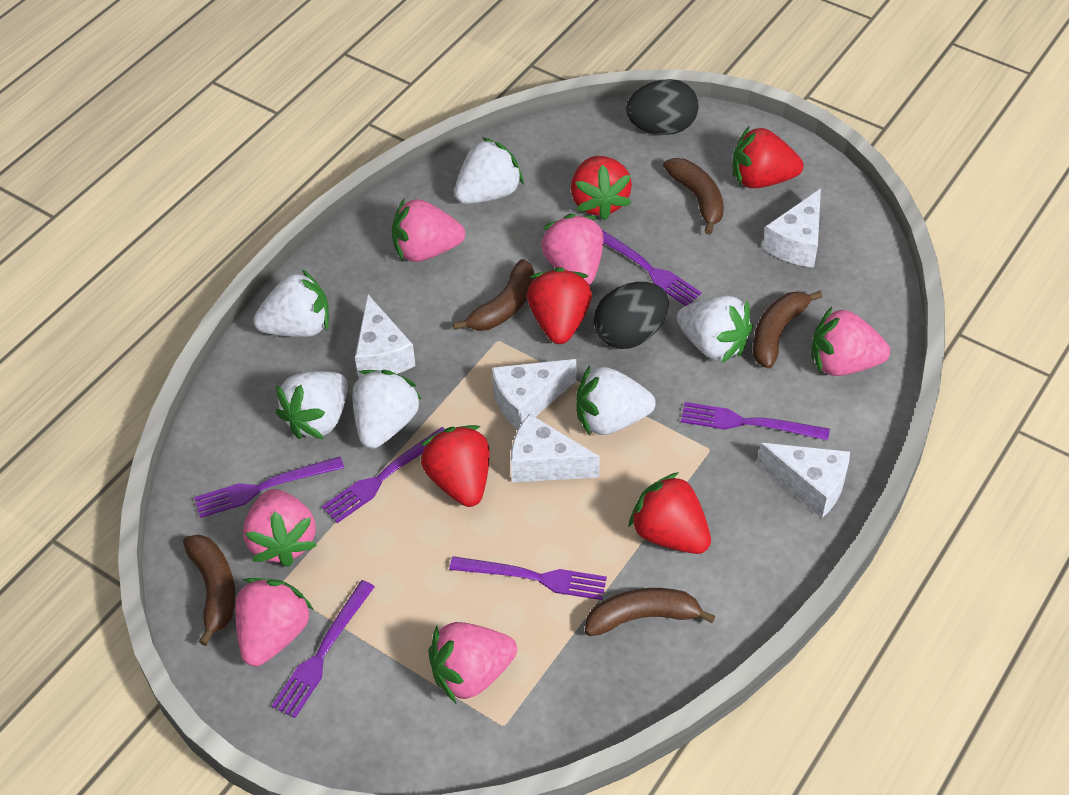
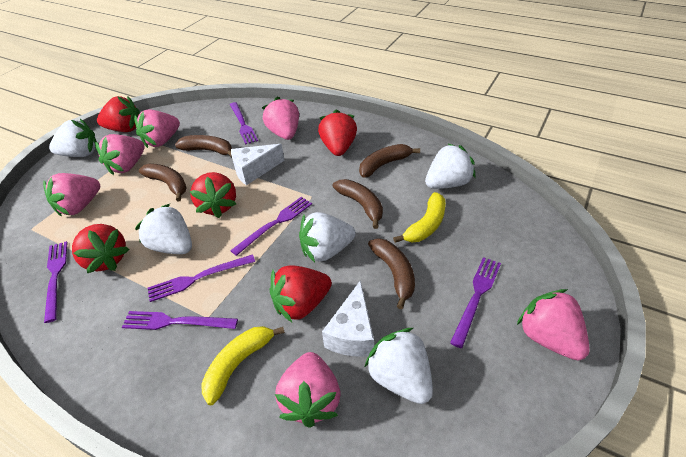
black egg: [594,282,669,349] [626,79,699,135] = 2 -> none = 0
white cheese: [355,295,416,379] [492,359,576,430] [511,414,600,482] [757,443,850,518] [763,189,821,268] = 5 -> [231,144,285,185] [322,281,374,357] = 2
white strawberry: [253,269,329,337] [275,371,348,439] [352,370,422,449] [454,137,524,204] [576,365,656,436] [677,295,753,363] = 6 -> [49,119,97,157] [135,204,192,254] [299,212,356,263] [365,328,433,404] [425,144,476,189] = 5
yellow banana: none = 0 -> [201,326,285,405] [393,192,446,243] = 2

